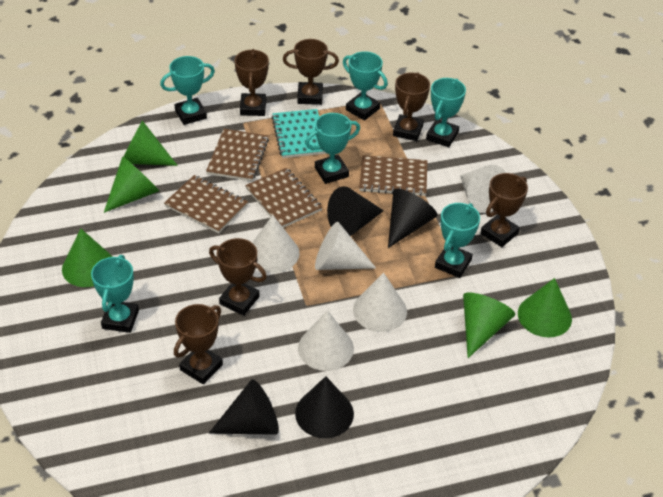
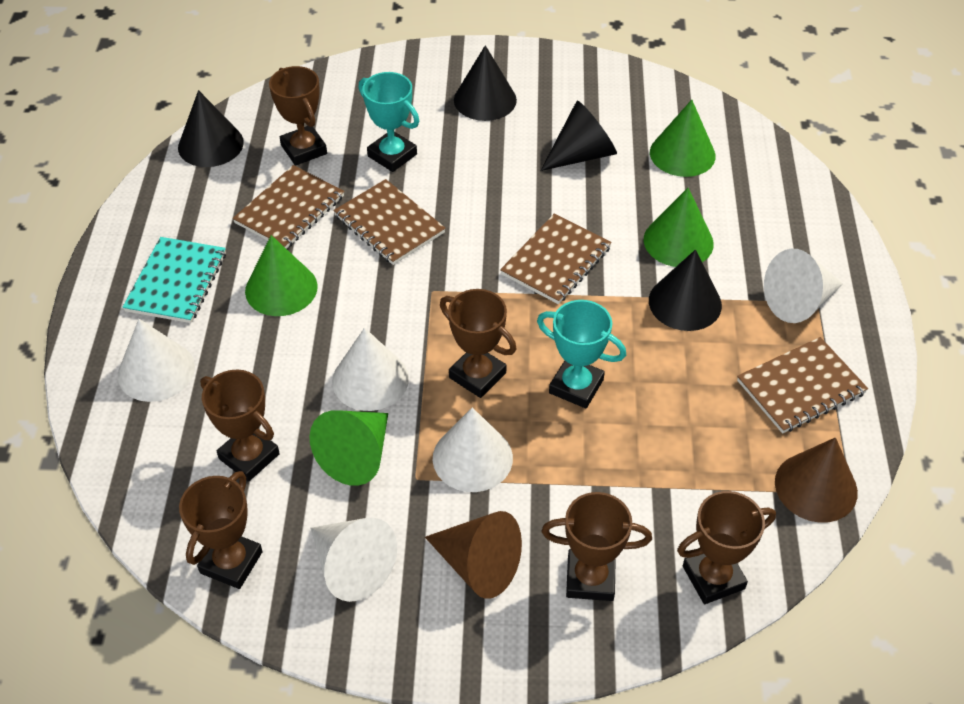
brown cone: none = 0 -> [425,511,522,599] [775,437,858,523] = 2
green cone: [62,229,112,287] [104,156,159,213] [124,121,178,166] [463,292,515,358] [518,278,572,337] = 5 -> [245,235,318,316] [309,410,388,486] [644,188,714,267] [650,100,715,177] = 4
turquoise trophy: [91,255,139,333] [160,56,215,125] [305,113,360,184] [343,51,388,120] [426,78,466,147] [435,203,480,278] = 6 -> [358,72,419,172] [537,300,626,408] = 2

